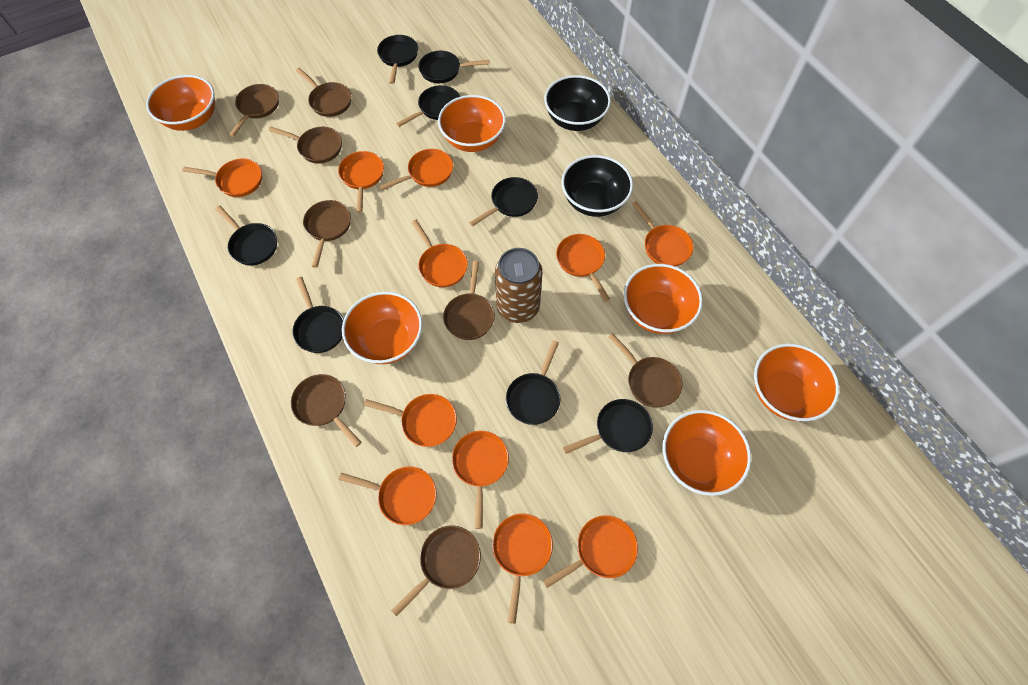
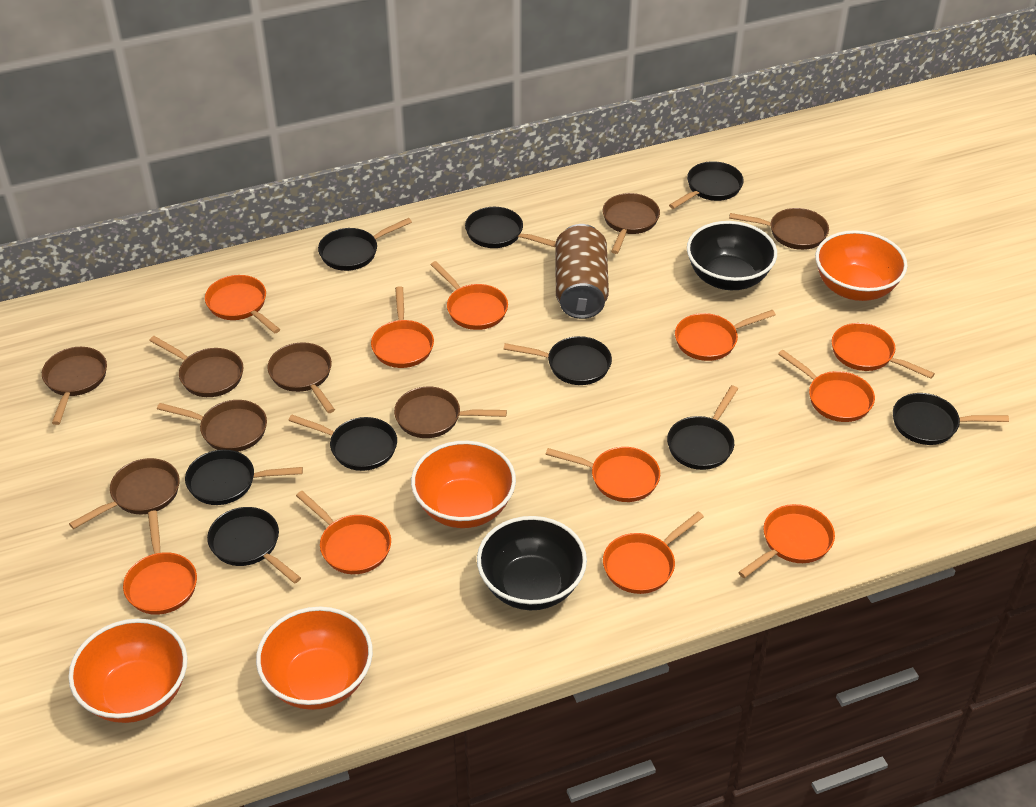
black pan: [215,206,277,265] [292,277,344,353] [377,35,418,84] [396,85,460,127] [418,51,490,83] [469,177,538,227] [506,340,560,425] [563,399,653,454] = 8 -> [185,449,303,505] [207,507,301,583] [288,415,397,471] [318,218,412,271] [465,207,556,248] [503,336,612,385] [667,385,738,470] [669,161,744,209] [893,393,1009,445] = 9
orange bowl: [146,75,215,131] [342,292,423,364] [438,95,506,152] [624,264,703,334] [663,410,751,496] [754,343,839,421] = 6 -> [68,619,187,723] [256,607,373,710] [411,441,516,528] [815,230,907,301] = 4

